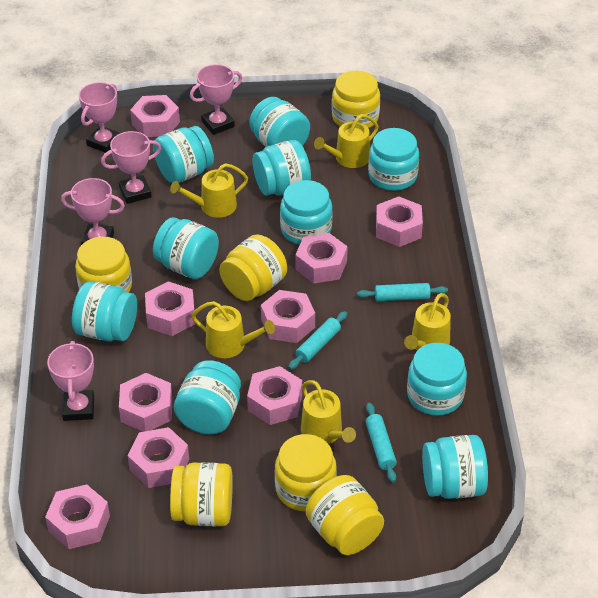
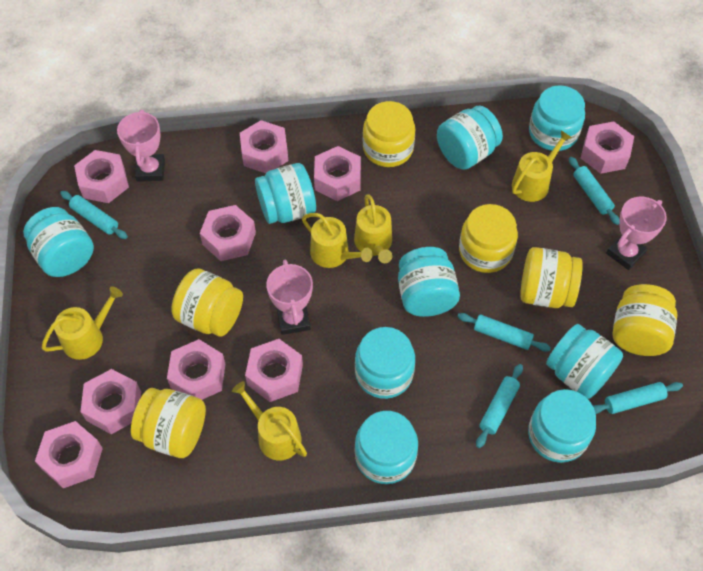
pink trophy: [47,341,94,421] [61,178,125,245] [79,82,120,153] [101,131,161,204] [190,64,242,135] = 5 -> [117,110,165,182] [266,260,313,335] [606,197,667,270] = 3
turquoise jar: [72,281,137,341] [153,126,214,183] [153,217,219,279] [174,360,241,434] [249,97,310,147] [253,140,311,196] [280,180,333,245] [368,128,419,191] [407,343,467,416] [422,435,488,499] = 10 -> [23,207,94,277] [255,163,316,224] [355,327,415,399] [355,411,418,484] [398,247,460,317] [437,106,503,170] [528,389,596,463] [529,85,585,151] [546,324,623,399] = 9
turquoise rolling pin: [288,311,347,370] [357,283,448,301] [366,403,397,483] = 3 -> [60,191,128,239] [457,313,551,352] [476,364,523,448] [569,157,619,225] [593,382,683,414] = 5

